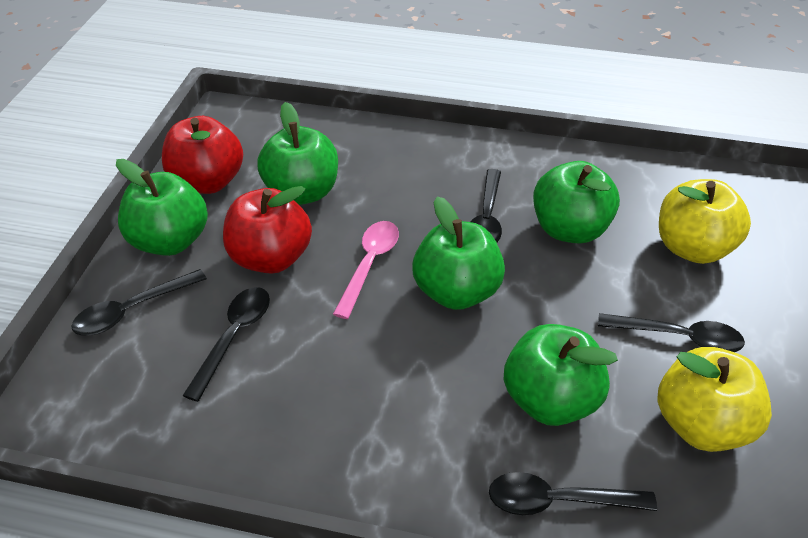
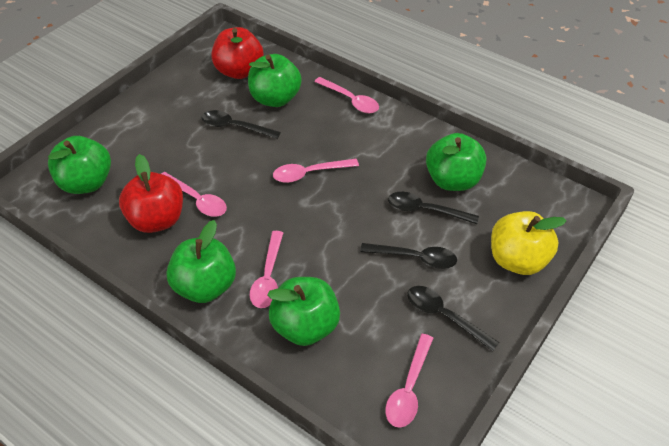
black spoon: [72,269,207,336] [183,287,270,402] [471,169,502,242] [489,472,657,515] [598,313,745,352] = 5 -> [201,110,281,139] [360,243,457,269] [388,192,479,224] [408,286,500,351] = 4
pink spoon: [333,221,399,319] = 1 -> [161,172,227,217] [249,231,283,308] [273,159,359,183] [314,77,379,113] [385,334,433,428] = 5
yellow apple: [658,347,772,452] [659,179,751,264] = 2 -> [491,211,567,275] = 1

